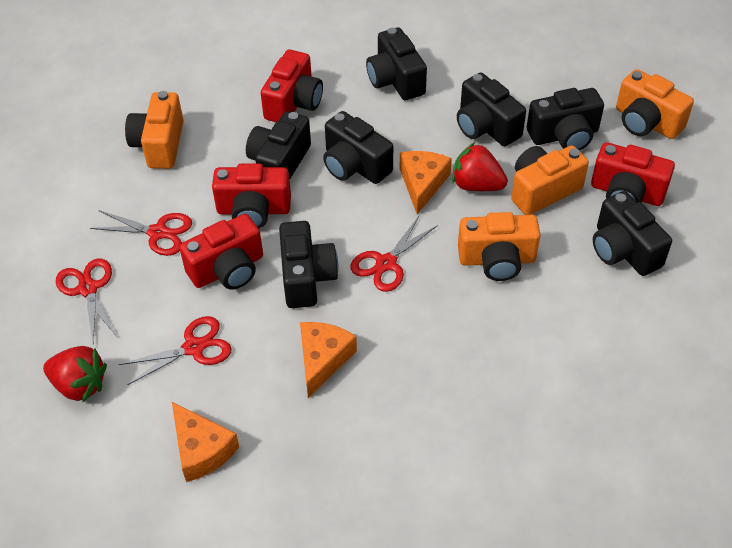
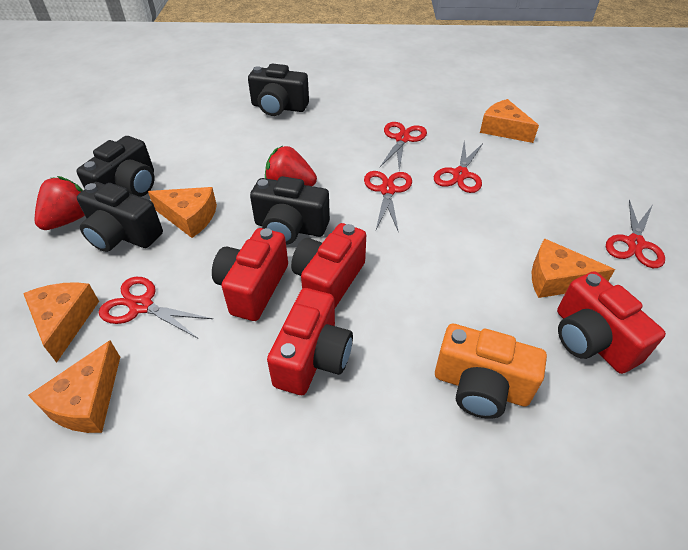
black camera: [246,111,311,180] [279,221,338,308] [323,111,393,184] [366,27,427,100] [457,73,526,146] [527,88,604,151] [593,191,672,276] = 7 -> [77,136,154,197] [77,182,163,252] [248,63,309,116] [250,176,330,245] = 4
orange camera: [125,91,184,169] [458,212,541,281] [511,146,589,215] [616,69,694,139] = 4 -> [435,324,547,419] = 1
orange cheese: [172,402,239,482] [300,322,357,398] [400,151,452,214] = 3 -> [23,282,99,363] [28,341,120,433] [148,187,217,238] [480,99,539,143] [532,238,615,298] = 5
red scissors: [56,258,118,342] [90,210,192,256] [119,316,232,385] [351,216,438,292] = 4 -> [99,277,213,338] [364,171,412,231] [380,122,427,170] [434,141,483,193] [606,199,665,268] = 5

